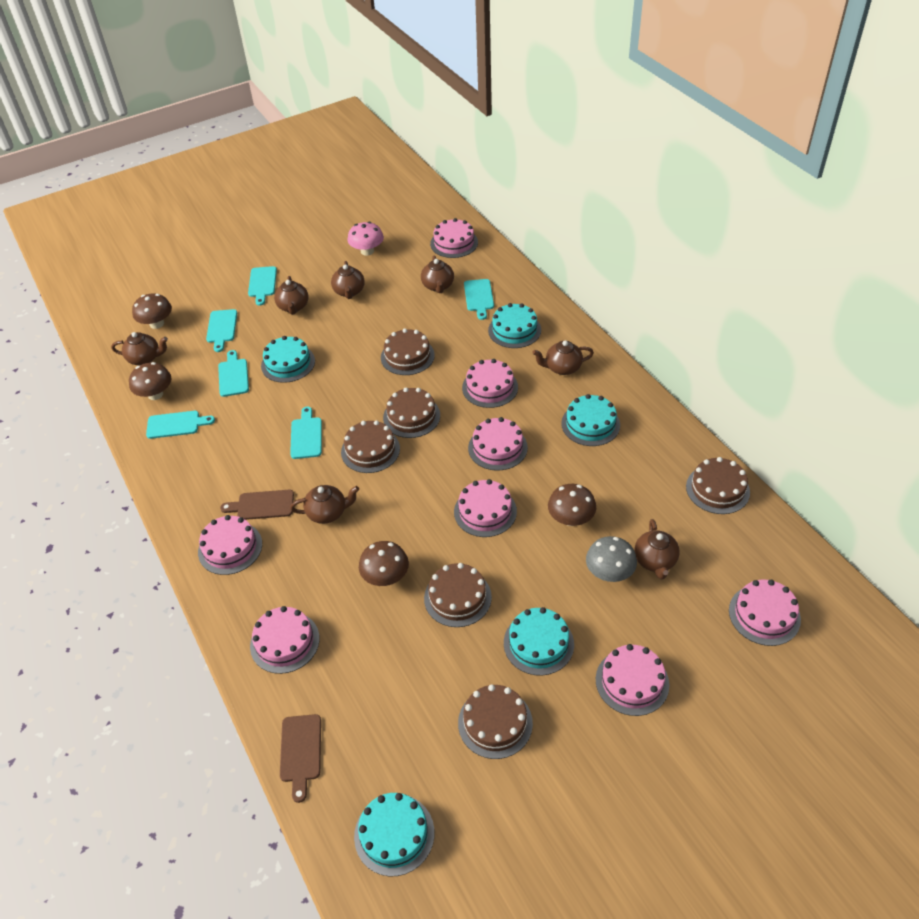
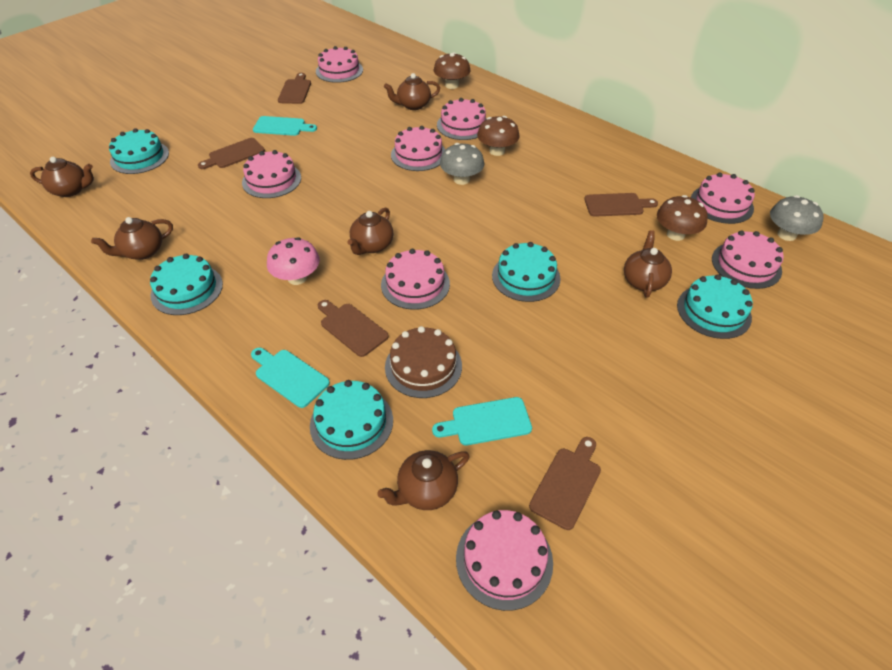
brown cake: [341,420,400,473] [381,328,435,375] [383,388,440,438] [424,563,492,627] [458,684,533,759] [686,457,750,514] = 6 -> [385,326,462,398] = 1
brown cutting board: [220,490,294,520] [280,714,321,803] = 2 -> [198,138,265,169] [278,73,311,104] [318,300,389,357] [529,437,601,530] [584,193,658,217] = 5
brown mushroom: [129,362,171,400] [132,293,172,329] [359,541,409,586] [548,484,596,526] = 4 -> [434,52,471,89] [477,116,520,156] [657,195,708,241] = 3
brown teapot: [111,332,168,365] [274,276,309,315] [290,485,359,524] [331,261,365,299] [421,255,454,293] [532,340,594,375] [634,519,680,579] = 7 -> [30,157,94,197] [91,217,173,260] [347,207,393,255] [377,450,470,510] [384,73,440,110] [624,230,672,298] = 6
grey mushroom: [586,536,637,582] = 1 -> [440,143,484,185] [770,195,824,241] = 2
turquoise cutting board: [146,411,215,439] [206,309,237,352] [218,350,249,397] [248,266,277,306] [290,407,322,459] [464,279,494,320] = 6 -> [251,348,330,408] [253,116,317,136] [432,397,532,445] = 3

